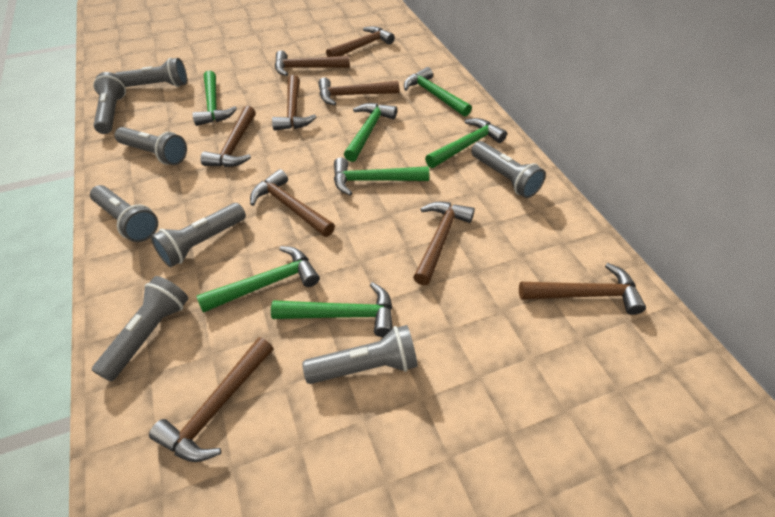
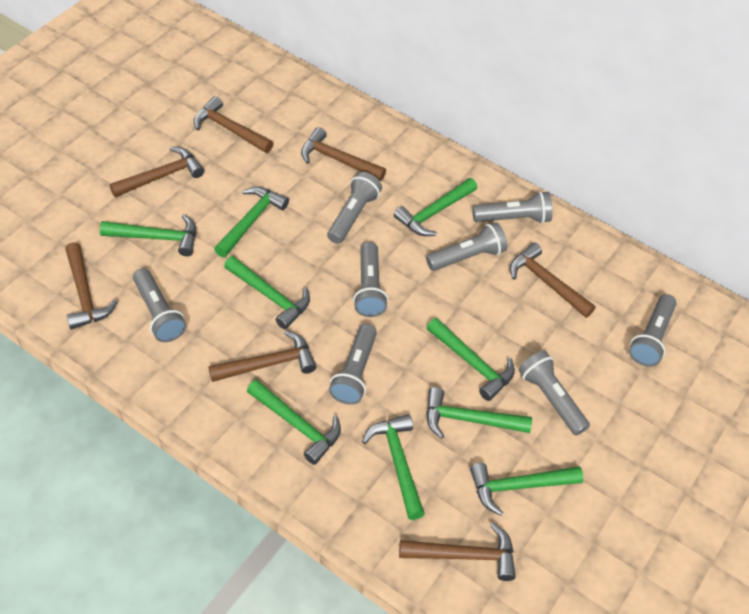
brown hammer: [149,337,273,462] [200,106,256,167] [250,169,335,237] [272,75,316,131] [275,50,350,76] [318,77,399,105] [326,26,395,57] [413,202,475,285] [519,263,646,315] = 9 -> [65,242,117,330] [109,147,204,197] [194,96,273,153] [209,330,317,382] [301,127,386,181] [399,523,516,581] [510,243,596,318] = 7
green hammer: [192,71,237,126] [196,246,319,313] [271,282,393,337] [334,157,429,195] [344,103,397,162] [404,67,472,117] [425,118,507,168] = 7 -> [100,214,196,256] [214,187,289,257] [224,256,310,329] [247,380,341,465] [362,414,425,520] [394,178,477,236] [426,387,532,439] [427,318,515,401] [470,463,584,516] = 9

